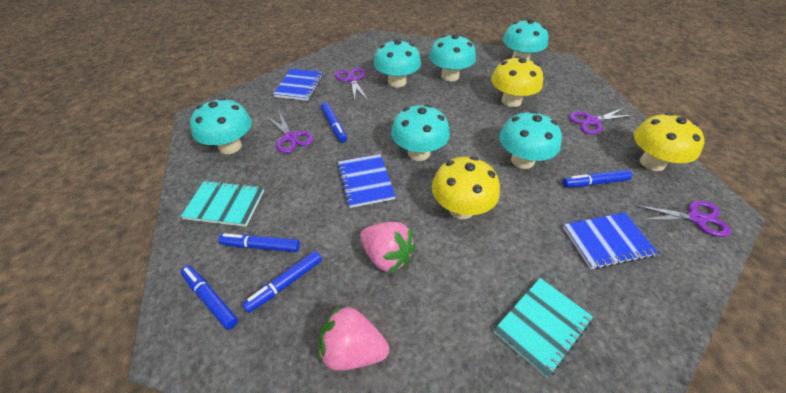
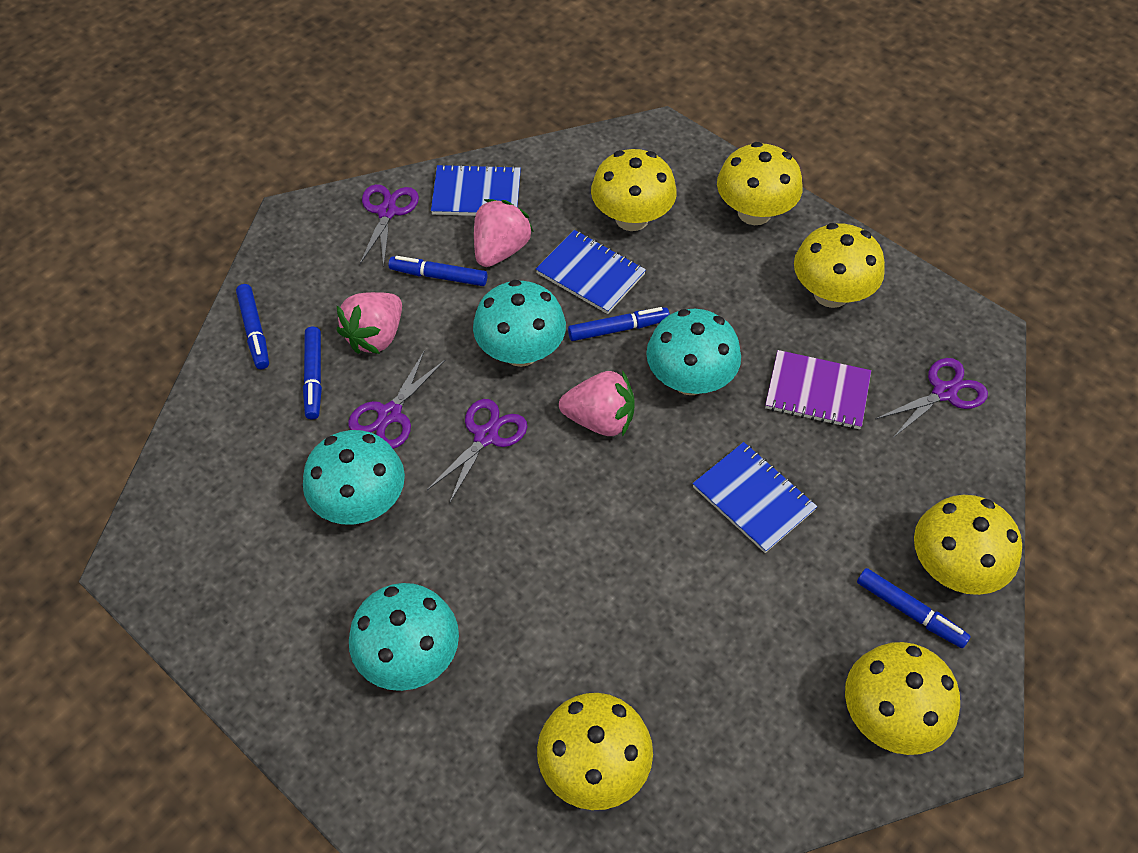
pink strawberry: [318,304,389,371] [360,222,416,274] = 2 -> [337,292,402,354] [474,199,534,267] [559,370,635,437] = 3
purple notebook: none = 0 -> [765,350,871,429] = 1
turquoise mushroom: [190,97,252,154] [374,39,421,88] [391,104,450,161] [429,34,476,82] [499,111,562,169] [503,19,548,60] = 6 -> [303,430,405,524] [349,583,459,691] [473,279,566,367] [646,309,741,395] = 4
turquoise notebook: [181,181,264,227] [493,278,593,378] = 2 -> none = 0
yellow mushroom: [432,156,500,219] [491,56,543,107] [634,112,705,171] = 3 -> [537,693,653,810] [591,149,677,231] [717,142,803,225] [794,223,885,308] [845,642,960,755] [914,495,1022,595] = 6

